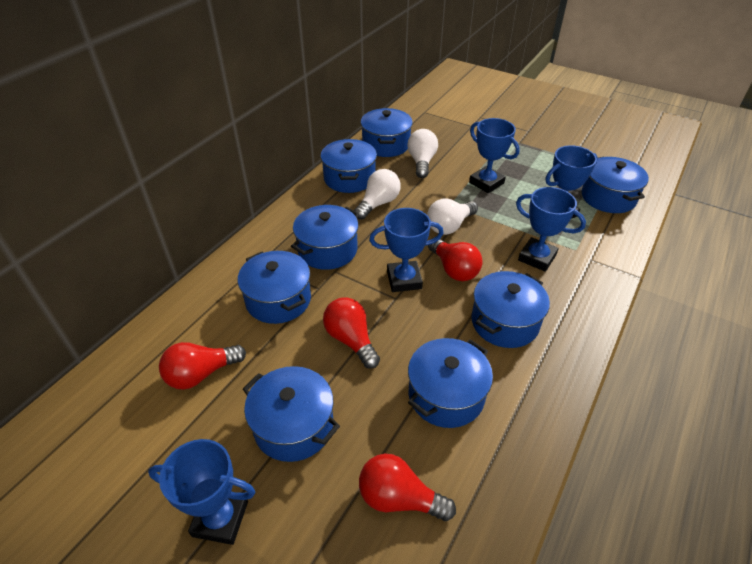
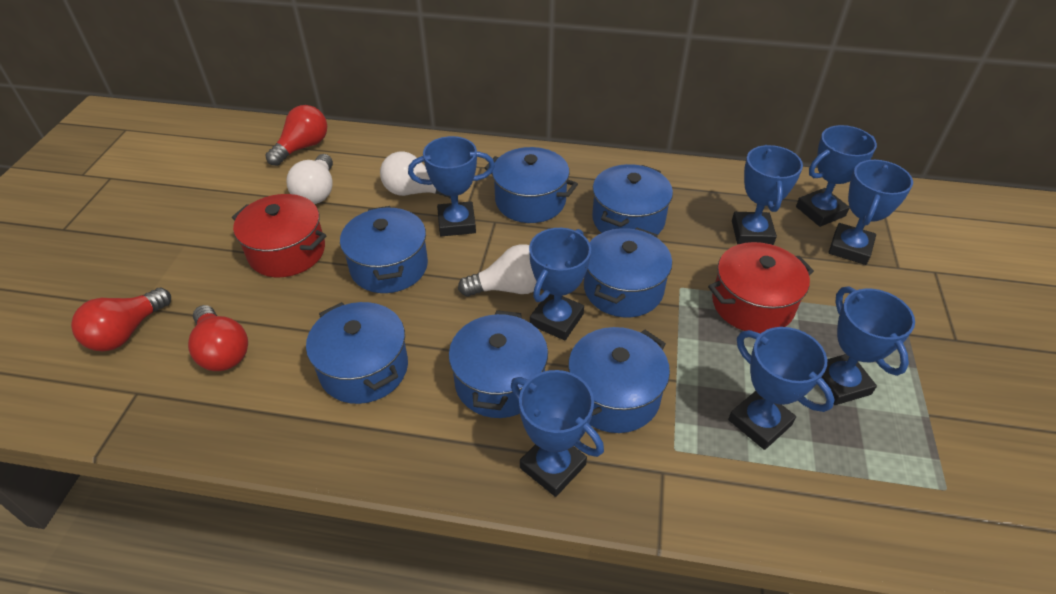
blue pot: [238,251,311,324] [243,366,340,462] [291,205,359,270] [320,139,377,193] [360,108,413,157] [408,338,493,428] [471,271,550,348] [582,157,649,213] = 8 -> [306,302,408,404] [340,206,428,293] [449,310,548,418] [485,147,578,223] [568,327,670,433] [584,228,672,317] [592,164,673,235] = 7
blue trophy: [148,439,255,545] [369,208,444,292] [469,118,520,193] [516,187,586,272] [545,145,598,219] = 5 -> [408,136,495,236] [511,370,604,497] [529,228,591,340] [728,327,835,450] [732,145,803,245] [796,125,877,227] [821,286,915,405] [828,160,913,265] = 8
red light bulb: [159,342,246,390] [323,298,380,369] [359,454,456,521] [428,238,483,281] = 4 -> [71,288,171,351] [188,305,248,371] [266,105,327,166] = 3
red pot: none = 0 -> [232,194,326,277] [708,242,814,334] = 2

